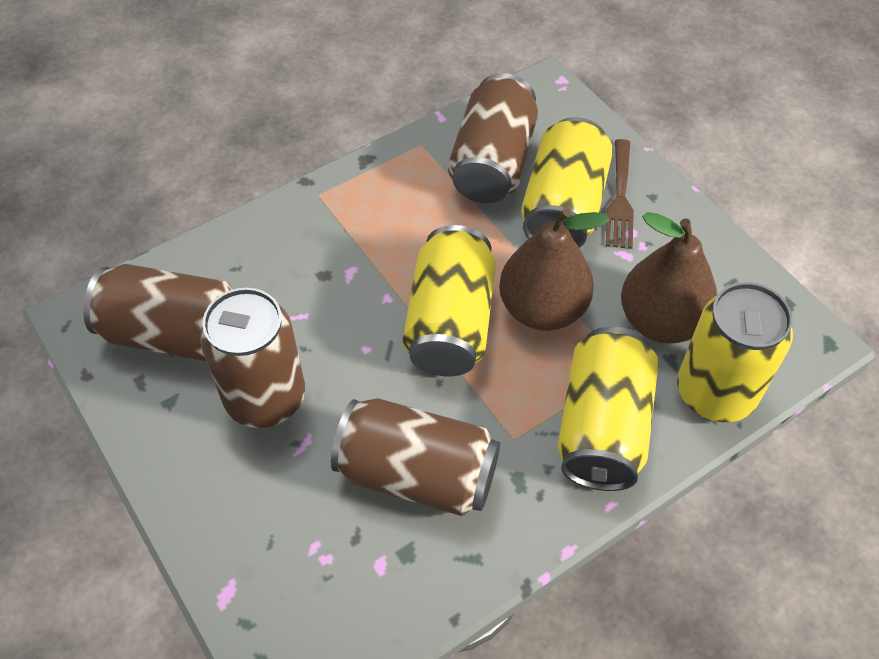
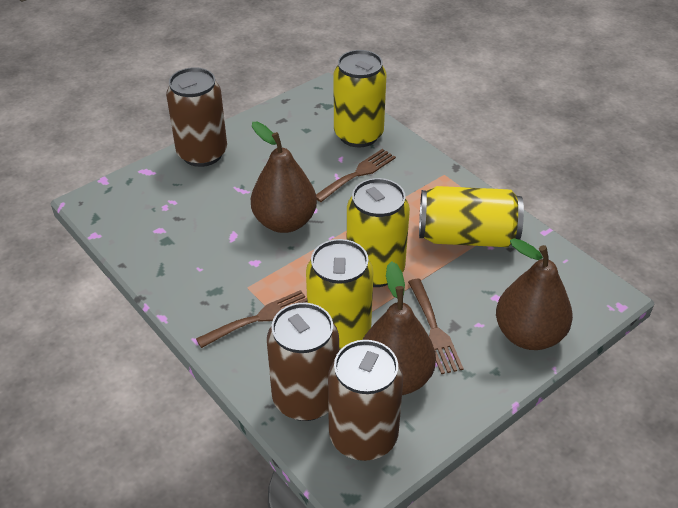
brown can: [83,264,232,361] [200,288,305,428] [331,398,500,516] [448,73,538,203] = 4 -> [166,67,227,167] [267,303,339,421] [328,340,403,461] = 3
brown fork: [606,139,634,249] = 1 -> [196,290,307,348] [316,149,396,202] [408,279,464,374] = 3
brown pear: [499,208,610,331] [621,212,717,343] = 2 -> [251,122,317,233] [363,261,436,395] [496,238,573,350] = 3

